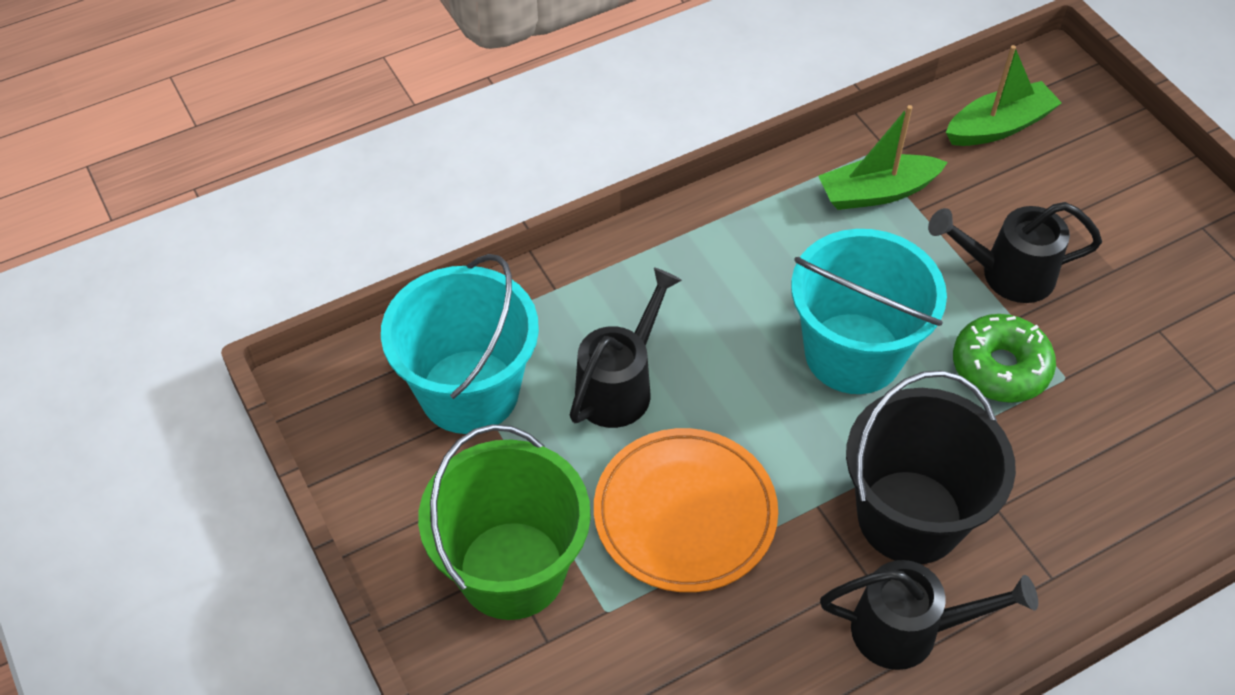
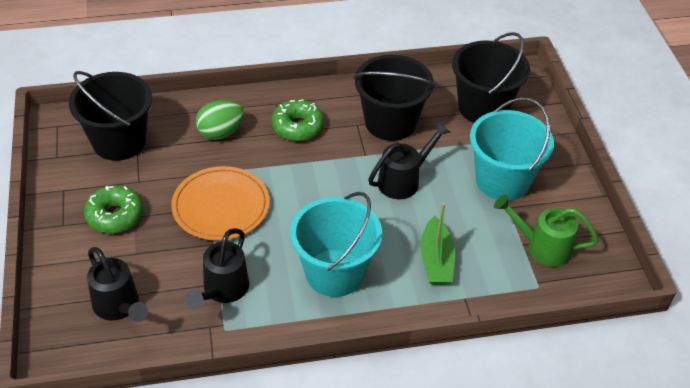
black bucket: [846,370,1016,564] = 1 -> [69,71,152,161] [353,55,435,141] [452,32,530,123] = 3
green boat: [818,105,948,210] [946,45,1062,146] = 2 -> [421,203,455,285] = 1
green bucket: [418,424,591,620] = 1 -> none = 0
green donut: [953,314,1056,403] = 1 -> [84,185,143,233] [271,99,324,141] = 2
green egg: none = 0 -> [196,100,244,140] = 1
green watering can: none = 0 -> [494,195,599,267] = 1

